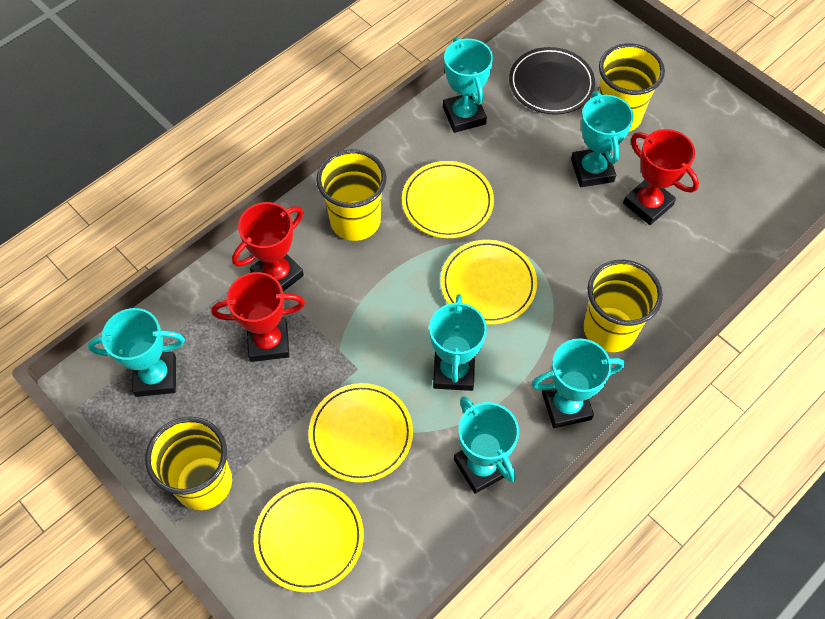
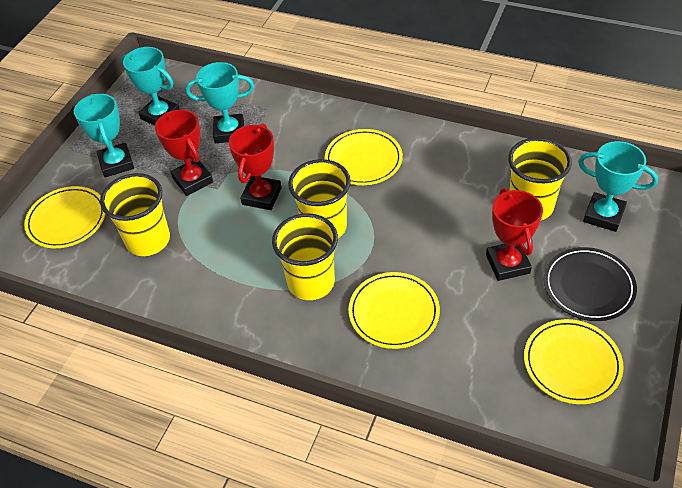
turquoise trophy: [88,308,185,397] [429,294,487,391] [443,37,493,133] [454,396,519,494] [532,338,625,428] [571,91,634,187] = 6 -> [74,94,134,178] [121,47,180,126] [185,62,254,143] [578,141,658,232] = 4

